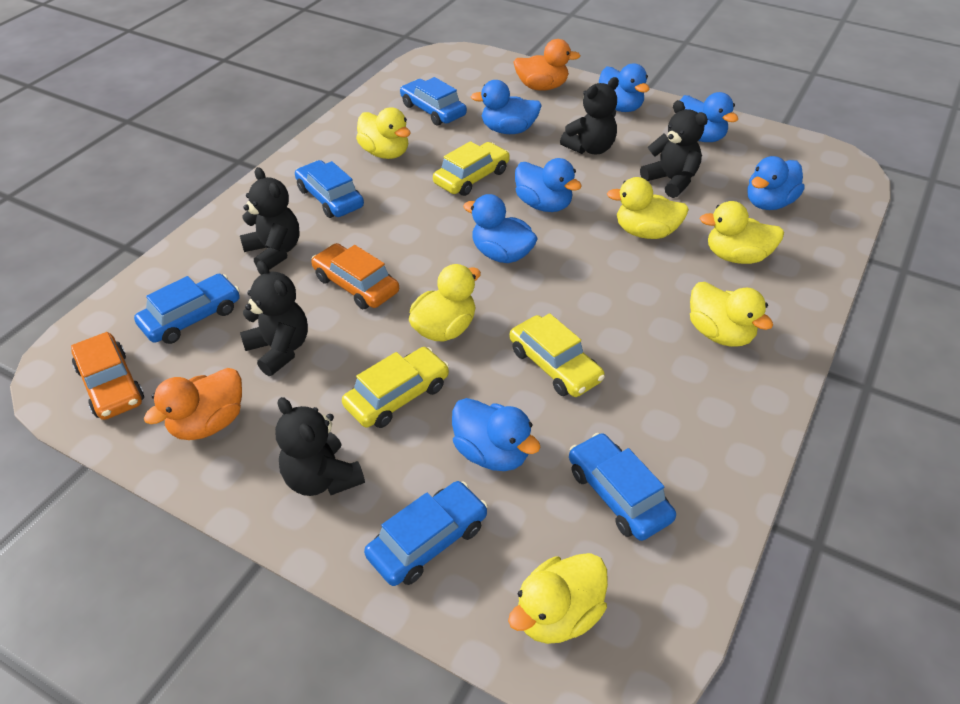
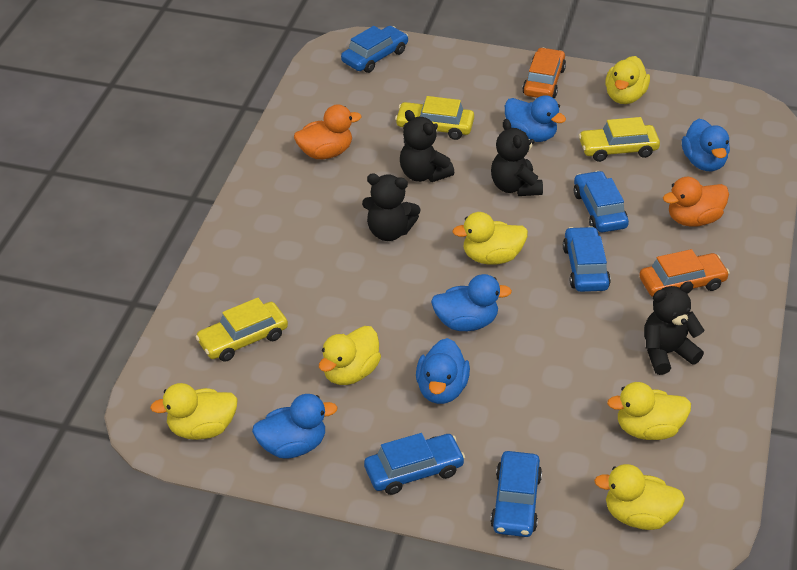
black teddy bear: [240,167,300,270] [240,260,308,376] [275,397,365,496] [560,77,619,155] [640,100,708,198] = 5 -> [362,174,420,241] [400,110,455,182] [491,119,543,196] [644,281,704,375] = 4
blue duck: [452,398,540,471] [463,194,538,263] [471,80,542,134] [515,158,582,212] [599,64,649,112] [680,92,738,142] [748,156,805,210] = 7 -> [252,394,337,459] [416,338,470,404] [431,274,512,331] [505,95,566,142] [682,119,730,171] = 5

